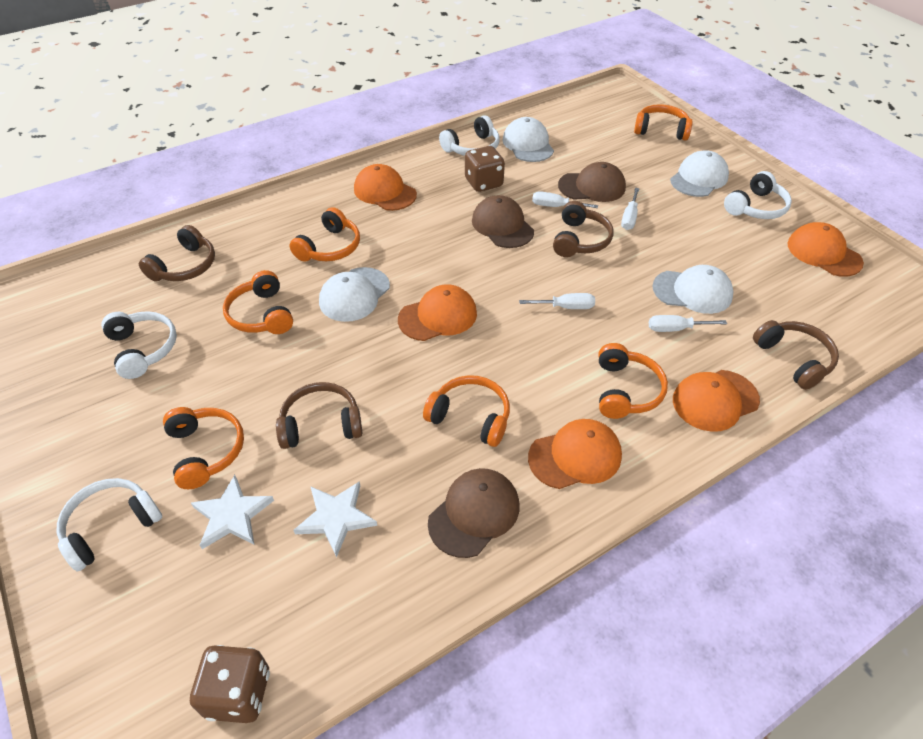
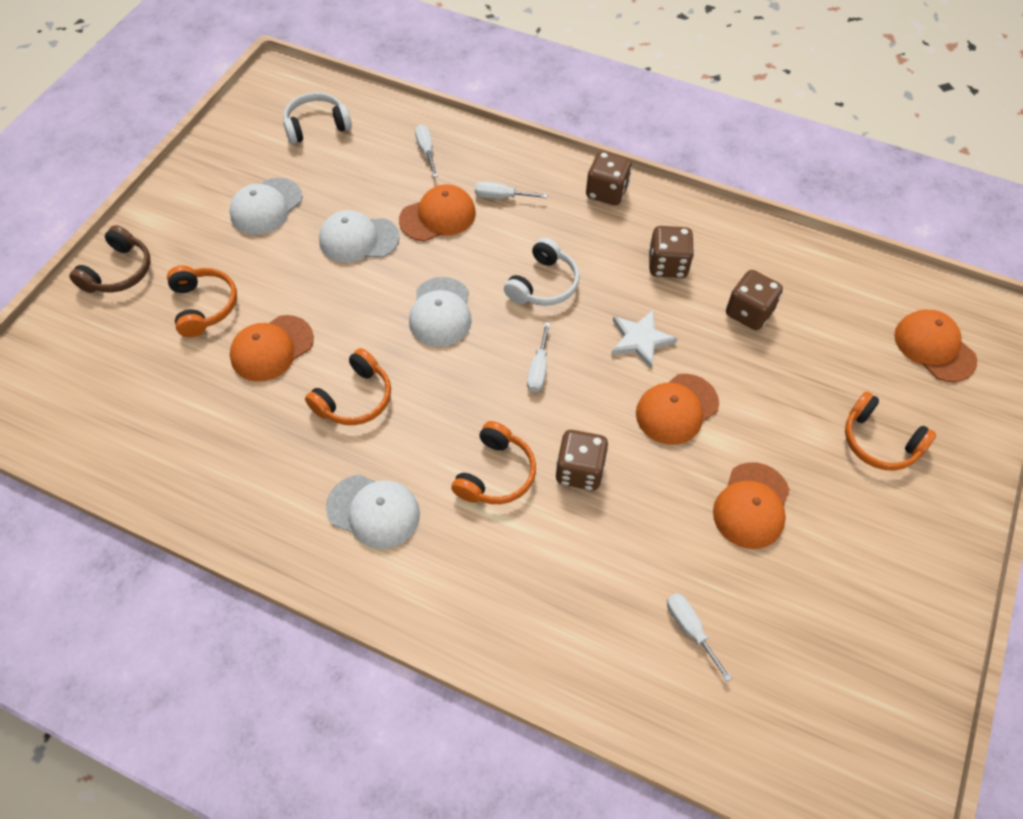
brown cap: [428,468,519,558] [472,195,534,248] [558,162,626,202] = 3 -> none = 0
brown dice: [190,645,270,723] [465,146,505,192] = 2 -> [556,430,609,490] [586,151,632,205] [649,226,694,278] [726,270,783,330] = 4
brown headphones: [139,225,215,282] [276,382,362,449] [553,201,613,257] [753,320,839,390] = 4 -> [69,225,151,293] = 1
orange headphones: [163,407,244,489] [223,270,293,334] [289,207,360,262] [423,375,510,447] [599,343,668,419] [634,104,693,141] = 6 -> [167,265,237,337] [305,348,391,425] [451,421,536,504] [845,392,936,471] = 4
white headphones: [57,478,162,571] [101,311,177,379] [439,115,499,156] [724,171,792,219] = 4 -> [283,92,352,144] [504,237,580,306] = 2
white star: [191,475,274,549] [293,481,377,558] = 2 -> [611,310,678,369] = 1

